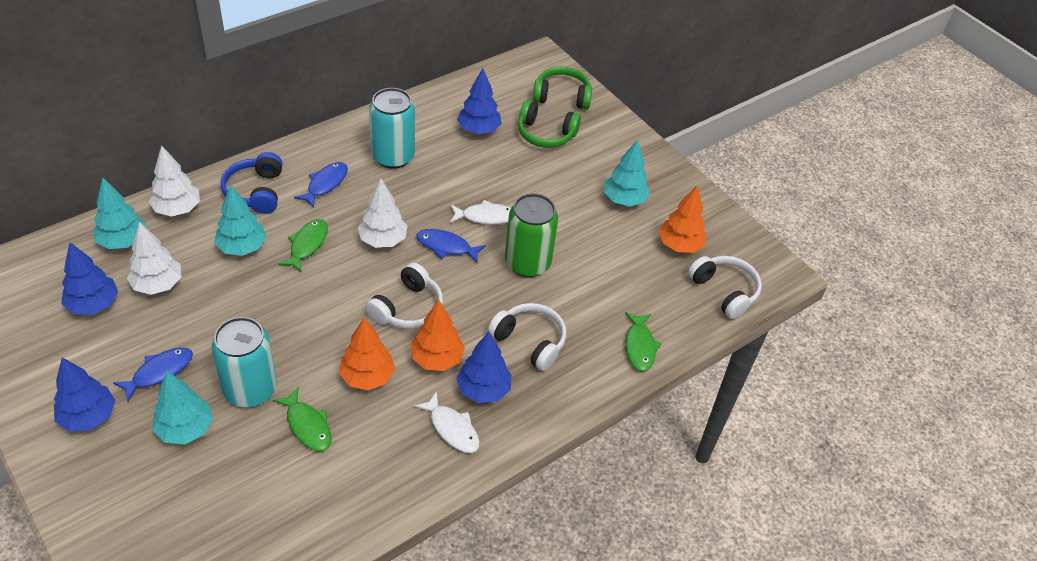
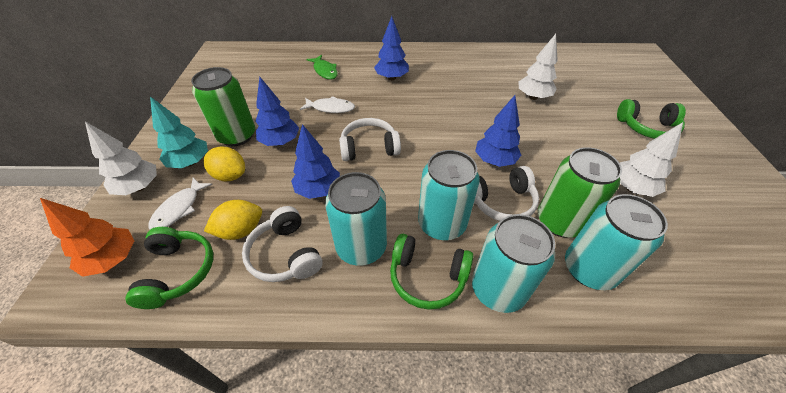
blue fish: [113,348,193,402] [294,162,348,208] [416,229,486,263] = 3 -> none = 0
blue headphones: [221,152,283,214] = 1 -> none = 0
green can: [505,193,558,277] = 1 -> [191,67,255,146] [538,147,622,237] = 2
green fish: [273,387,331,451] [278,219,328,273] [625,312,662,372] = 3 -> [307,55,338,80] = 1
green headphones: [518,100,581,148] [533,67,592,109] = 2 -> [125,227,213,309] [390,234,473,310] [617,99,686,139] = 3
orange tree: [339,318,395,391] [411,300,465,371] [659,186,706,253] = 3 -> [40,198,134,277] = 1
turquoise can: [211,317,277,407] [369,88,415,169] = 2 -> [325,172,387,266] [418,150,480,240] [472,214,555,313] [565,194,668,290] = 4
turquoise tree: [93,178,147,249] [152,371,213,445] [215,185,267,256] [604,139,650,207] = 4 -> [150,96,208,168] = 1
yellow lemon: none = 0 -> [203,147,245,181] [204,200,262,240] = 2

